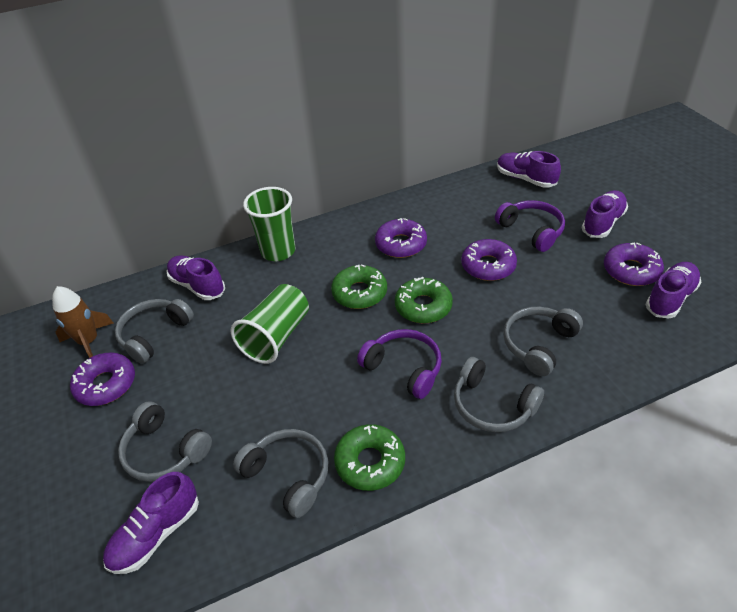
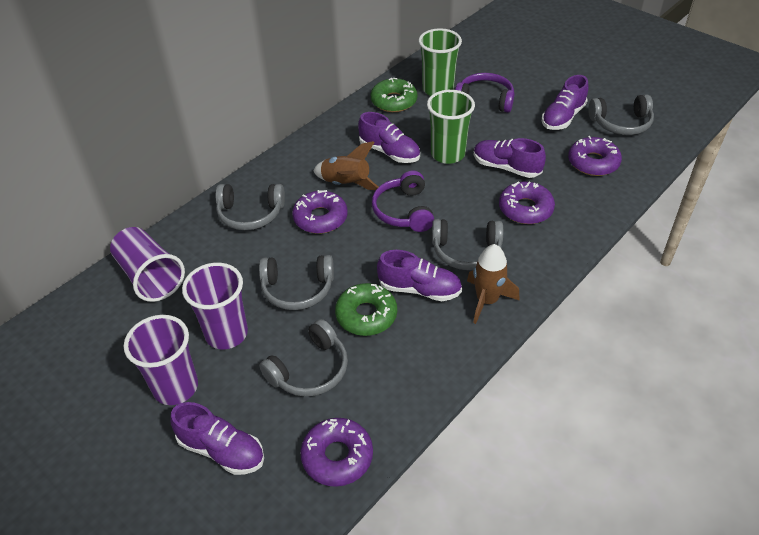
brown rocket: [52,286,113,358] = 1 -> [313,141,378,190] [467,244,519,324] = 2
green donut: [331,264,387,309] [334,424,405,491] [395,277,453,324] = 3 -> [335,283,397,336] [371,78,417,112] = 2
purple cup: none = 0 -> [110,227,185,302] [124,315,198,405] [182,263,248,349] = 3

